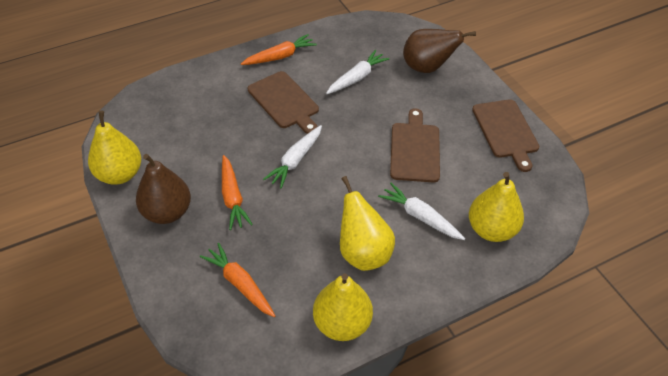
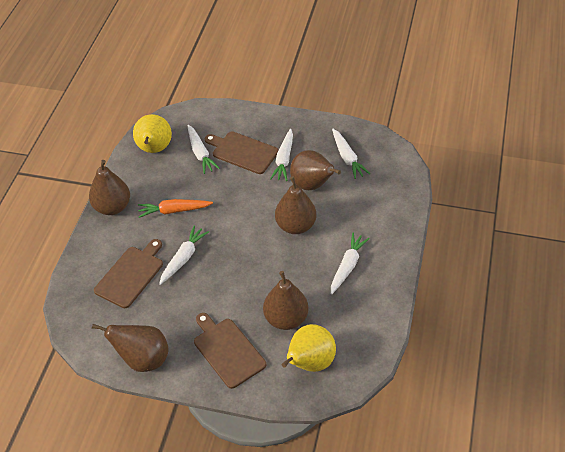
brown pear: [136,154,191,224] [403,29,476,73] = 2 -> [89,160,130,215] [92,324,169,372] [263,271,308,330] [275,176,316,234] [290,150,341,190] = 5
orange carrot: [200,243,275,317] [222,155,253,230] [241,34,317,65] = 3 -> [138,199,213,218] = 1
white carrot: [263,125,322,188] [326,50,389,94] [378,183,465,240] = 3 -> [159,225,209,285] [187,125,220,174] [270,129,293,181] [331,233,370,294] [332,129,370,179] = 5
yellow pear: [88,111,141,185] [313,273,373,341] [340,176,395,271] [469,172,524,242] = 4 -> [133,114,172,153] [282,324,336,372] = 2

